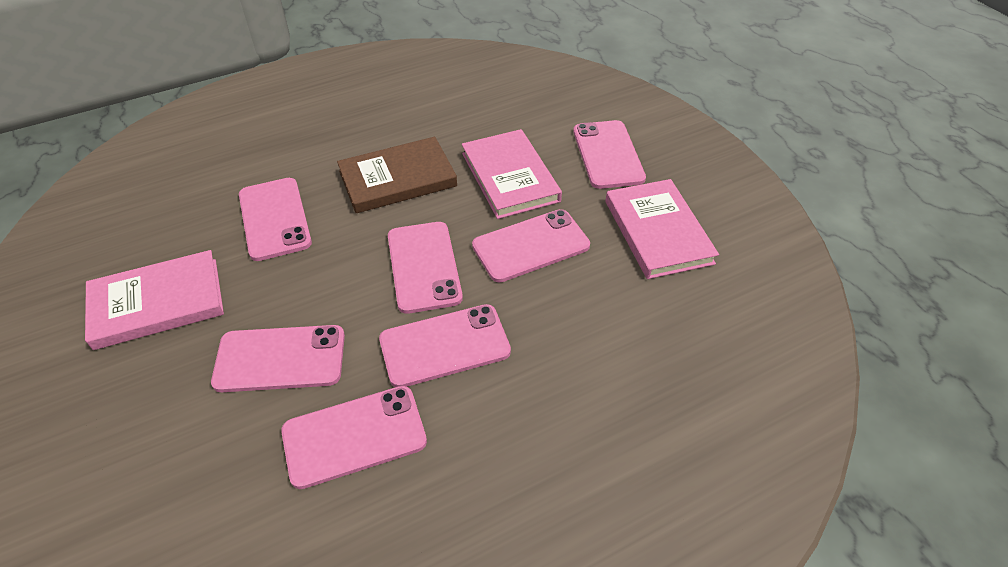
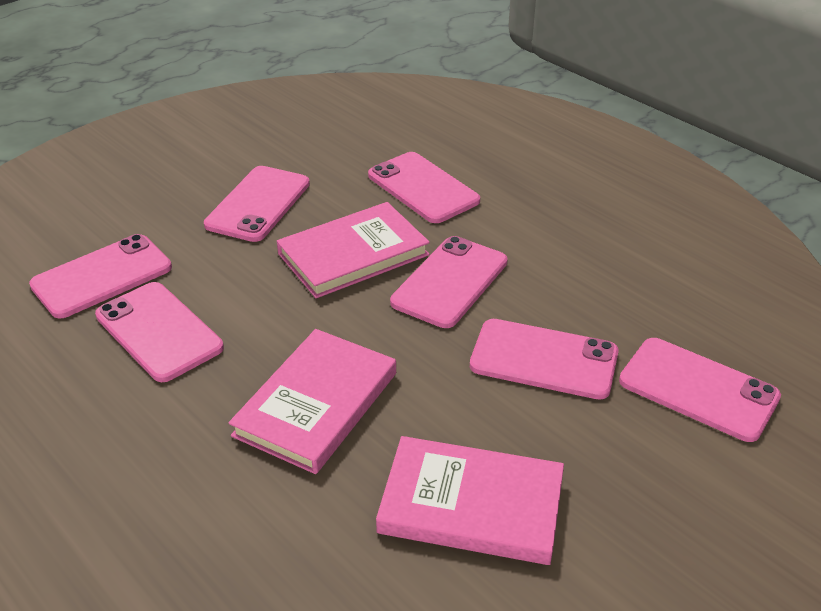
brown book: [337,137,457,213] = 1 -> none = 0

